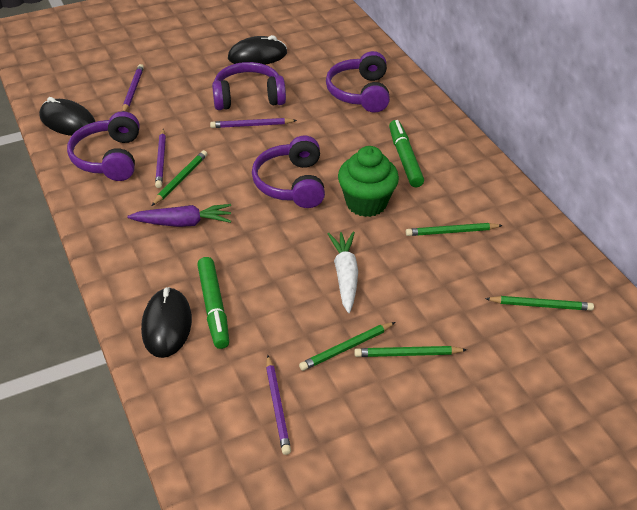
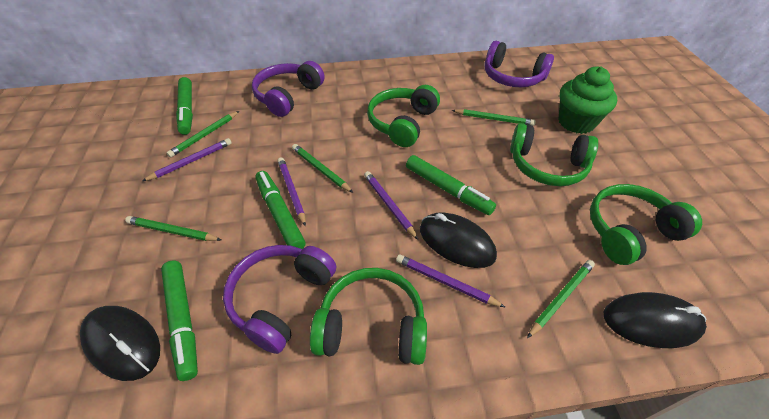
green headphones: none = 0 -> [310,268,427,365] [367,85,440,147] [510,123,598,186] [590,184,702,265] = 4
green marker: [197,257,229,349] [389,120,424,187] = 2 -> [161,261,198,381] [176,77,193,135] [255,171,305,249] [406,155,496,215] = 4
purple carrot: [127,204,231,227] = 1 -> none = 0
purple headphones: [67,111,140,181] [212,62,286,110] [252,135,325,208] [326,51,390,113] = 4 -> [223,245,336,354] [252,61,325,117] [484,41,554,87] = 3
white carrot: [327,232,358,313] = 1 -> none = 0

